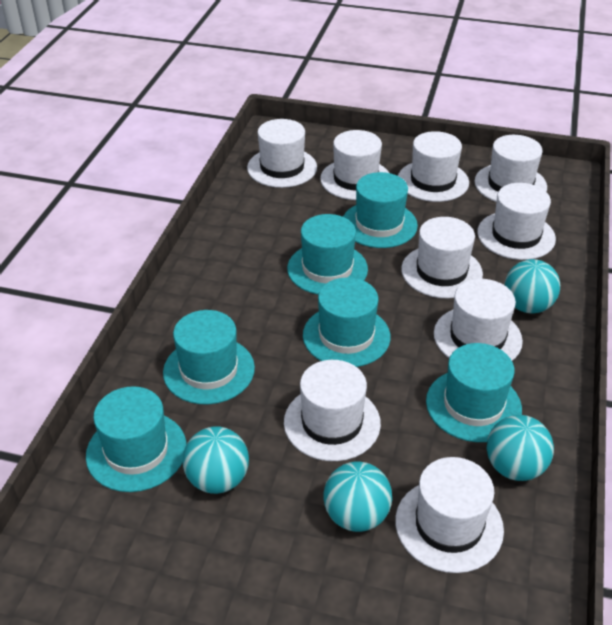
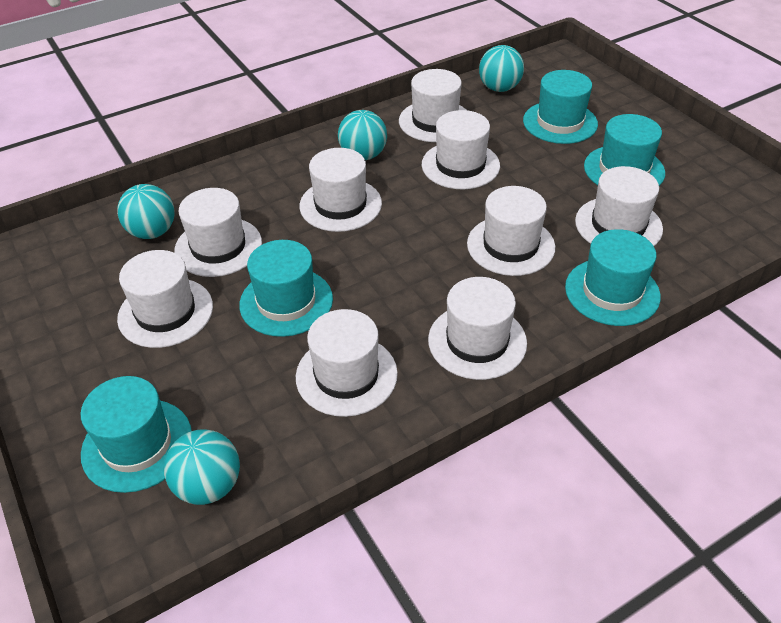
turquoise hat: [86,386,187,492] [163,310,255,404] [287,214,368,295] [303,277,390,367] [343,172,418,248] [426,343,522,442] = 6 -> [81,376,192,493] [239,240,333,337] [523,70,598,144] [565,229,661,326] [584,114,665,186] = 5

